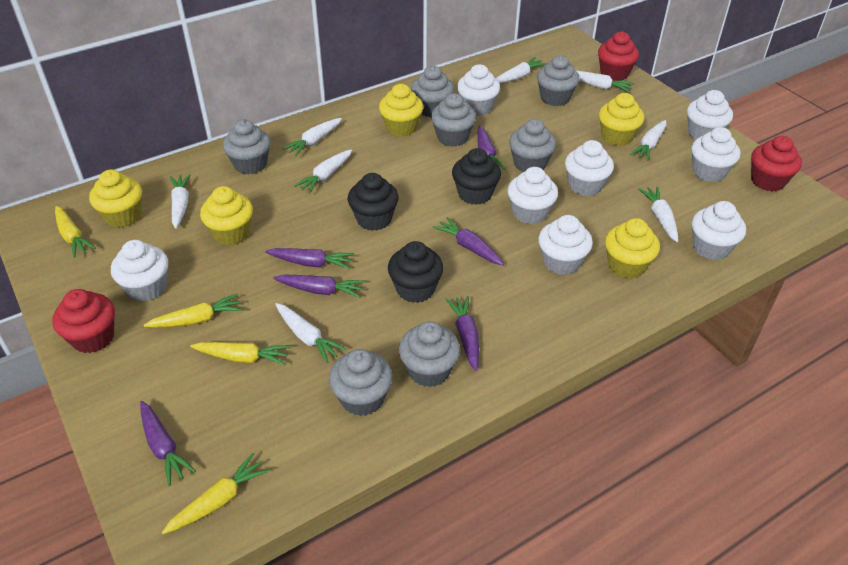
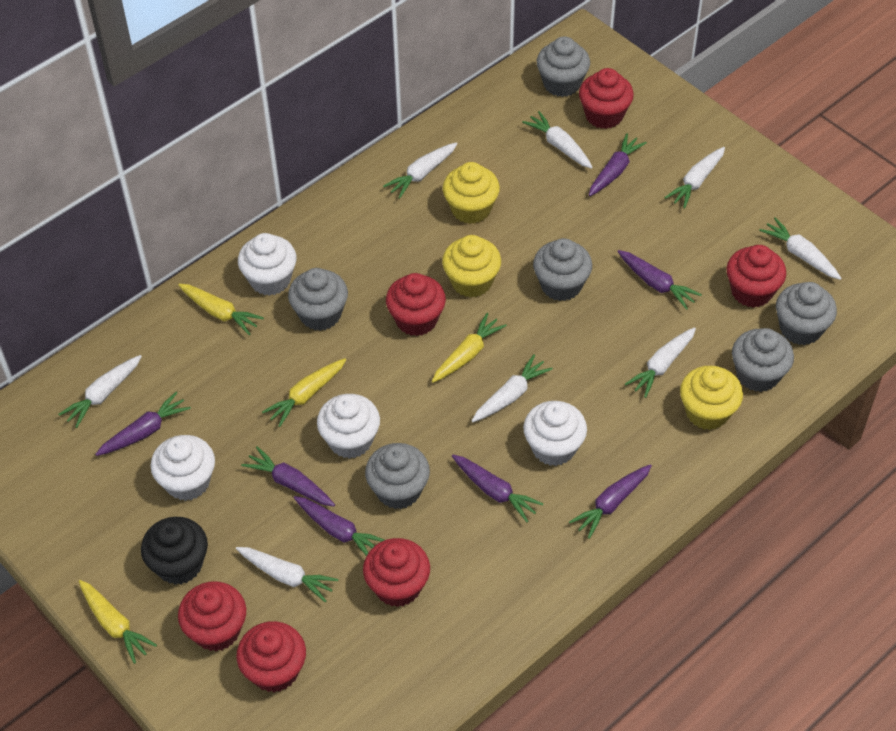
black cupcake: [348,173,399,231] [388,241,443,303] [452,148,501,205] = 3 -> [141,517,208,585] = 1
grey cupcake: [223,119,271,175] [329,349,393,416] [399,321,460,387] [411,66,454,117] [431,93,476,147] [509,119,556,172] [537,55,580,106] = 7 -> [288,268,348,331] [365,443,430,509] [533,238,592,301] [537,36,590,97] [732,328,794,392] [776,282,837,345] = 6
purple carrot: [140,401,196,486] [265,248,354,269] [273,275,365,298] [433,217,504,265] [445,296,479,371] [477,125,506,170] = 6 -> [95,392,191,456] [241,446,335,506] [294,496,384,556] [452,455,543,522] [569,464,652,539] [589,133,647,196] [617,250,702,310] = 7
red cupcake: [52,289,115,353] [598,32,639,81] [751,136,802,191] = 3 -> [178,581,246,651] [236,621,306,692] [363,538,430,607] [386,273,446,336] [579,68,634,129] [726,245,786,308] = 6
white cupcake: [111,240,168,302] [457,64,500,116] [508,167,558,224] [538,215,593,275] [565,140,614,196] [687,90,733,140] [691,127,740,182] [692,201,746,260] = 8 -> [151,435,215,501] [238,233,297,296] [317,394,380,459] [523,401,587,466] = 4
yellow cupcake: [89,170,142,228] [200,186,253,245] [379,84,423,136] [599,93,644,146] [605,218,660,279] = 5 -> [442,235,501,298] [443,162,500,224] [680,366,743,430] = 3

